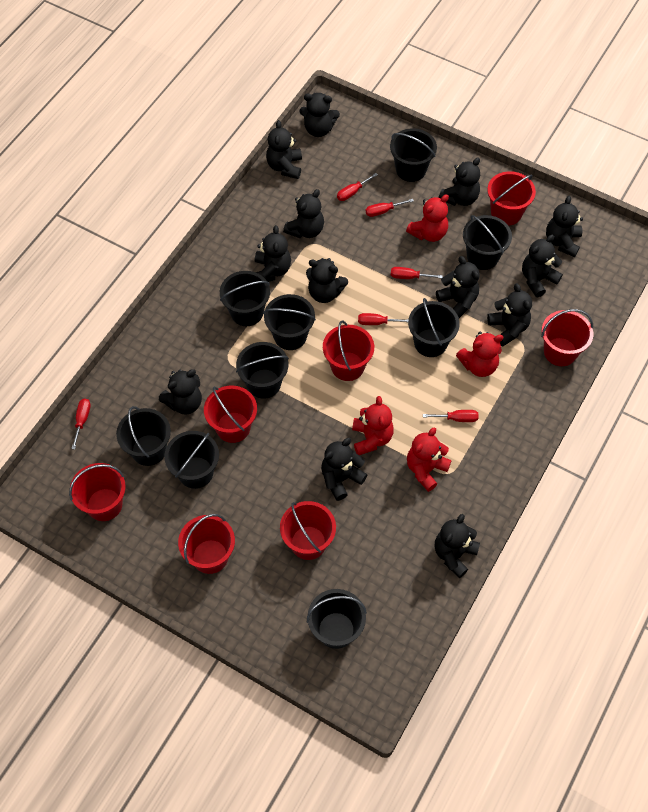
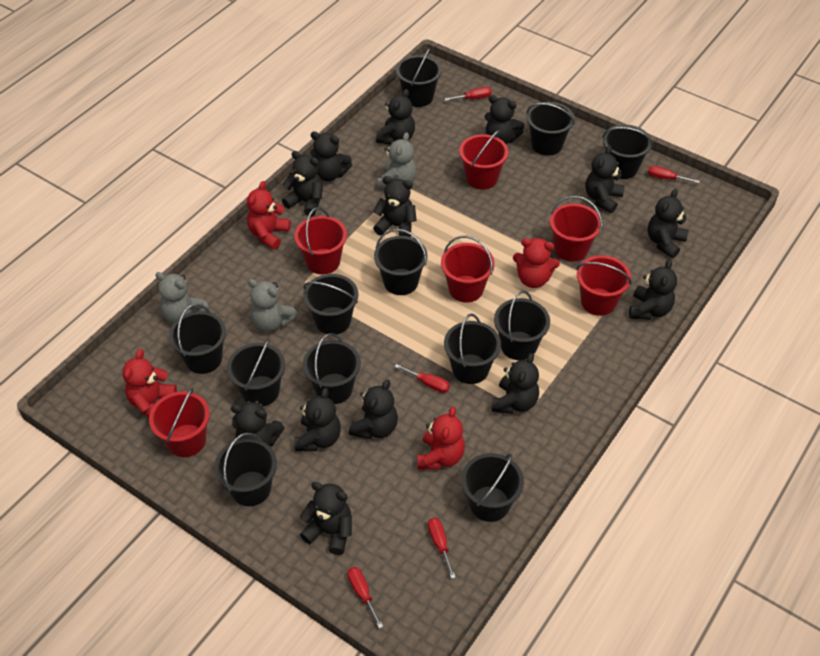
black bucket: [116,406,171,466] [164,431,219,489] [220,271,270,326] [236,342,289,399] [263,294,316,350] [307,589,367,649] [390,128,437,182] [408,298,460,357] [463,215,512,270] = 9 -> [169,304,226,374] [214,433,277,506] [227,339,285,407] [303,274,358,335] [303,333,361,404] [374,229,428,295] [396,48,442,107] [444,314,501,384] [461,453,524,522] [494,291,550,360] [527,102,575,156] [602,124,653,179] = 12
grey teddy bear: none = 0 -> [155,272,209,324] [248,279,298,332] [377,132,417,190] = 3
red bucket: [69,463,126,521] [178,514,235,574] [204,385,257,443] [280,501,336,560] [323,321,374,381] [487,171,536,226] [541,309,593,366] = 7 -> [149,388,210,457] [294,207,347,274] [441,236,495,303] [459,130,508,190] [550,196,602,262] [576,255,632,316] = 6
red screwdriver: [71,399,91,449] [337,173,378,201] [358,313,408,325] [366,199,414,217] [391,267,443,279] [423,410,479,422] = 6 -> [348,567,383,628] [395,364,450,393] [428,518,456,579] [445,87,492,101] [648,166,700,183] = 5

